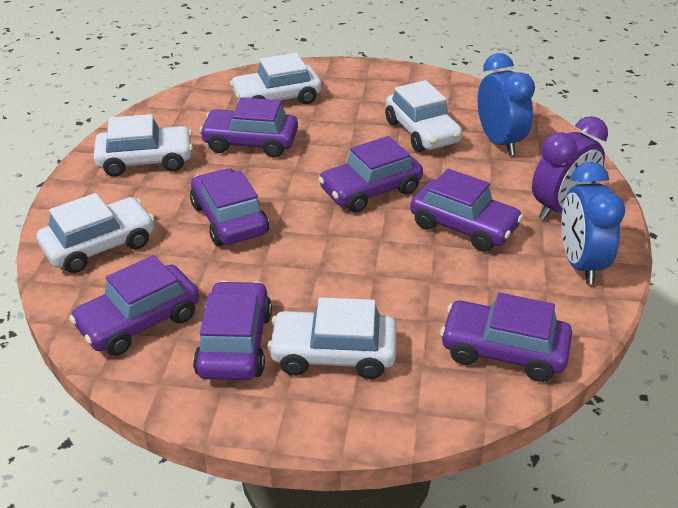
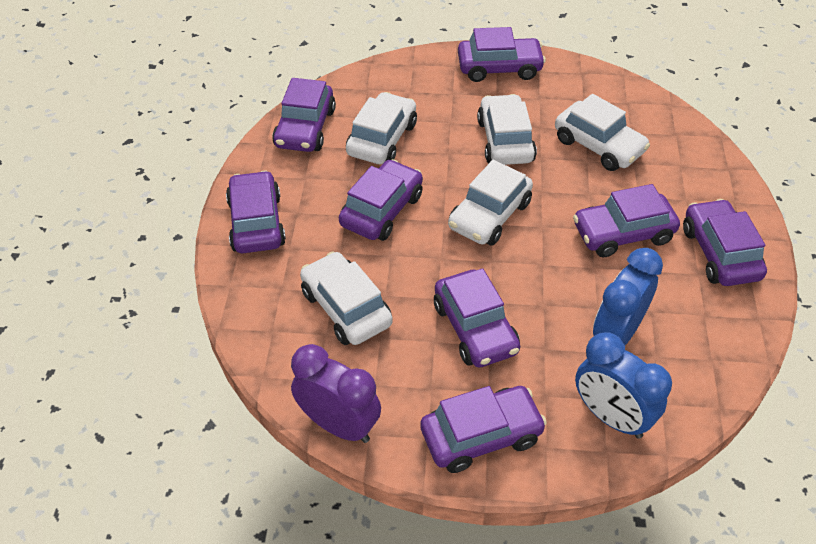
purple car: [69,255,199,356] [190,168,269,246] [193,281,272,380] [199,97,298,158] [318,136,423,213] [410,169,523,252] [440,293,572,382] = 7 -> [226,170,286,253] [272,78,336,152] [339,159,423,241] [420,386,547,473] [434,268,520,367] [458,27,546,82] [573,184,680,257] [683,199,767,286] = 8

